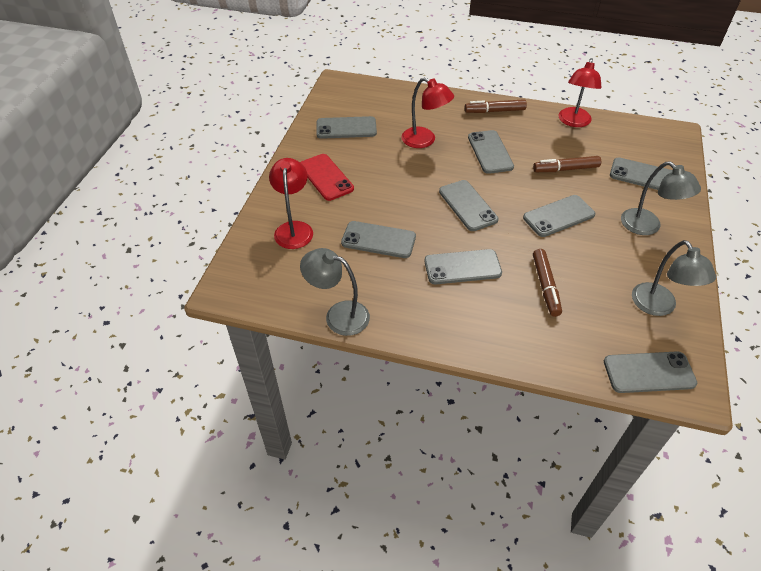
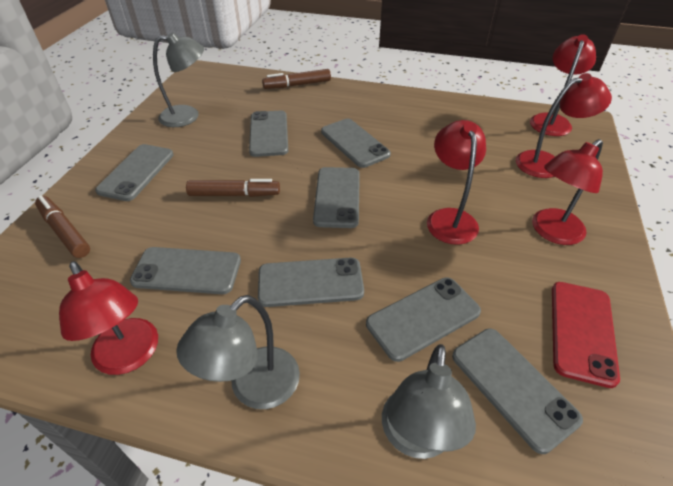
red lamp: [269,158,313,249] [401,77,454,148] [559,58,602,127] = 3 -> [59,261,158,375] [427,120,486,245] [516,73,612,178] [530,34,596,136] [532,139,603,245] = 5

